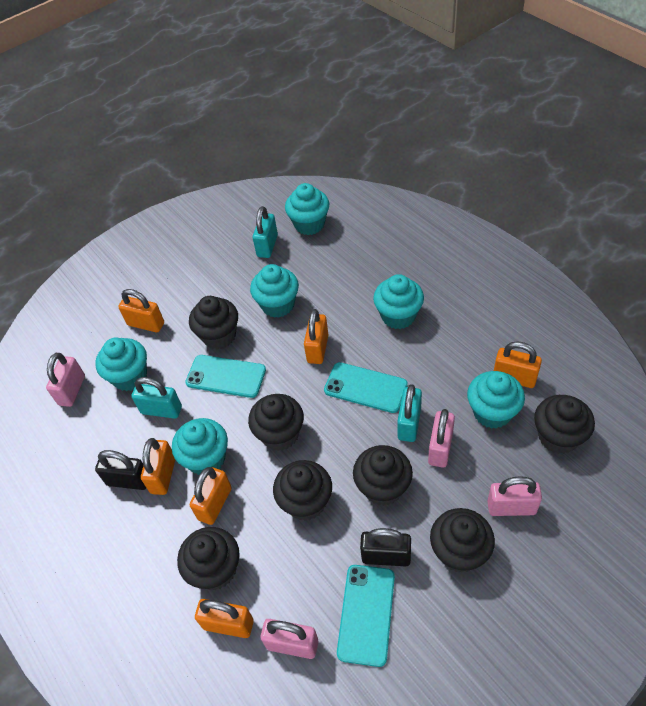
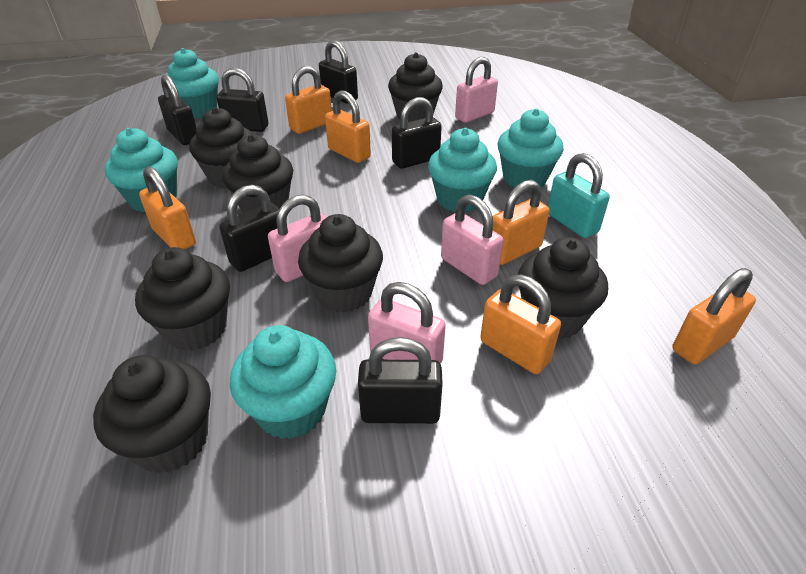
black padlock: [95,450,146,490] [360,528,411,566] = 2 -> [158,75,197,145] [217,68,269,132] [219,185,280,272] [319,40,358,104] [358,337,443,424] [392,97,442,169] = 6
turquoise cupcake: [95,337,147,391] [172,418,228,475] [250,264,299,318] [285,183,329,235] [373,274,424,329] [467,371,525,429] = 6 -> [105,128,178,212] [166,48,219,119] [230,325,336,439] [428,128,497,212] [498,108,563,190] = 5
turquoise padlock: [131,377,182,419] [253,206,278,258] [397,384,422,442] = 3 -> [548,153,610,238] = 1
turquoise phone: [185,355,266,398] [324,362,408,413] [337,565,395,667] = 3 -> none = 0

